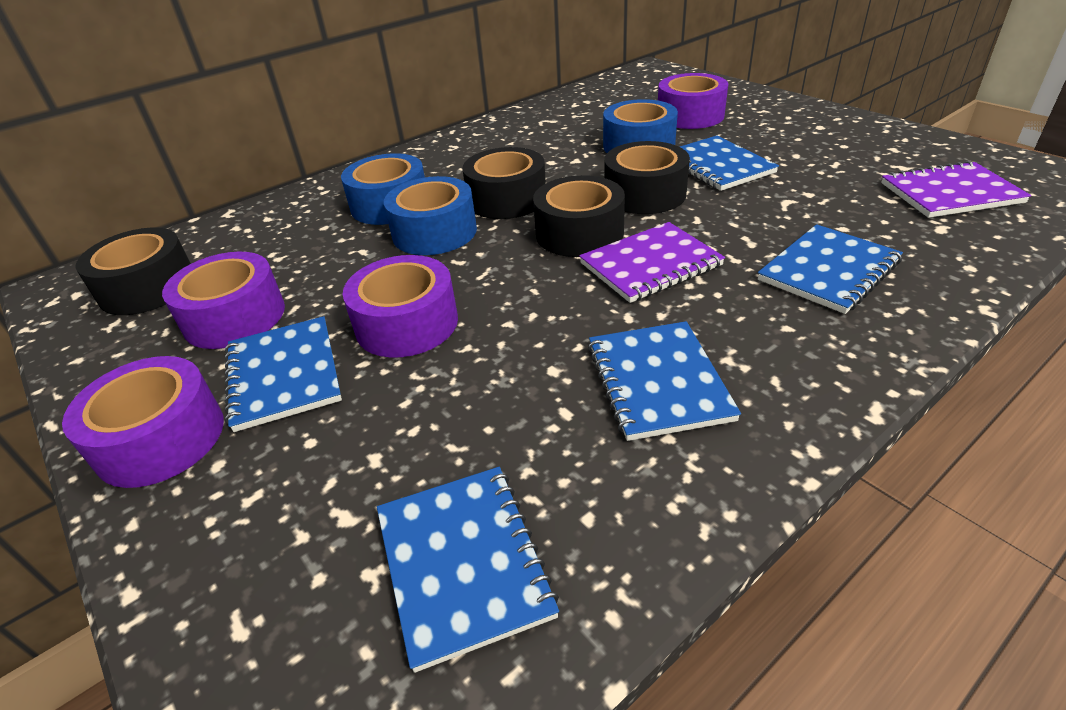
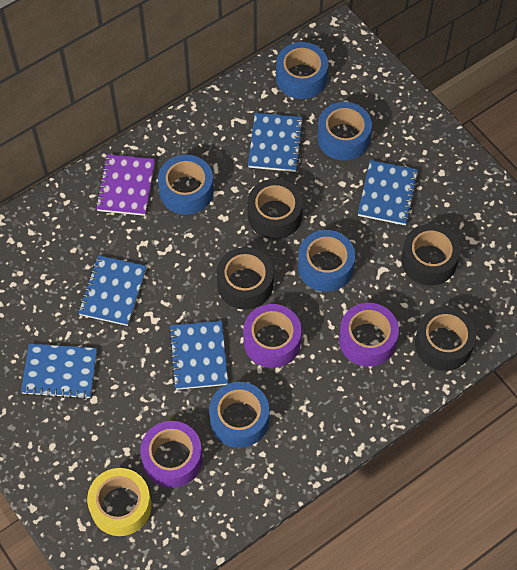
blue tape: [341,153,425,225] [384,176,477,255] [603,99,678,153] = 3 -> [158,155,214,215] [209,382,269,448] [276,42,328,99] [298,230,355,292] [317,102,372,161] = 5
purple notebook: [579,222,725,303] [881,161,1031,218] = 2 -> [96,154,155,216] = 1
purple tape: [62,356,224,488] [162,252,285,349] [342,255,458,358] [658,73,728,129] = 4 -> [140,421,203,488] [243,304,302,368] [339,303,399,367] = 3
yellow tape: none = 0 -> [87,468,152,536] = 1

